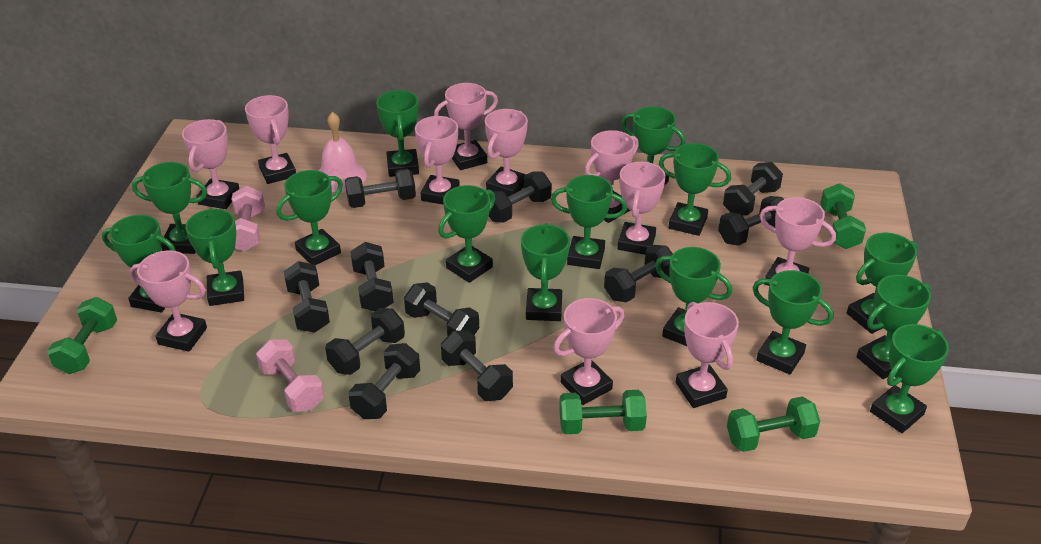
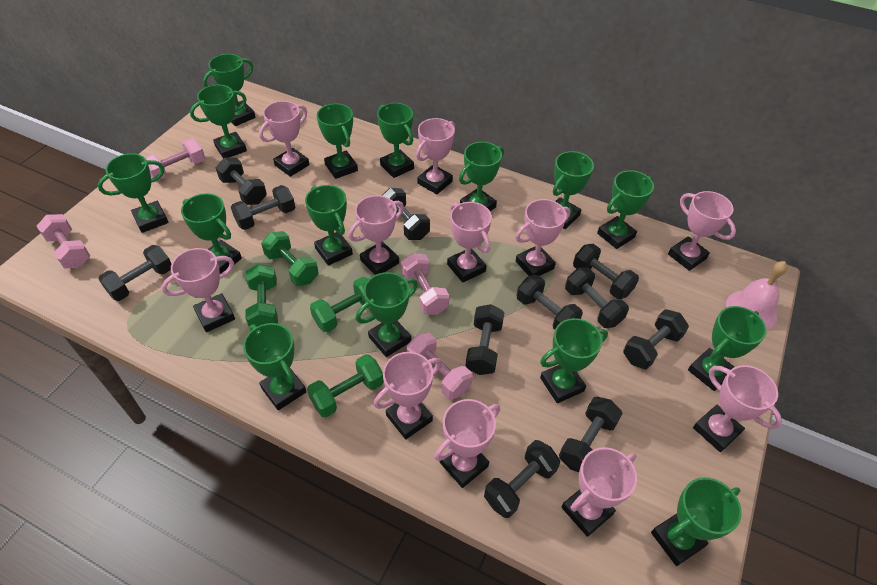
pink dumbbell: [232,186,265,252] [256,340,324,412] = 2 -> [37,214,90,269] [145,138,205,180] [401,253,449,315] [407,332,473,400] = 4

